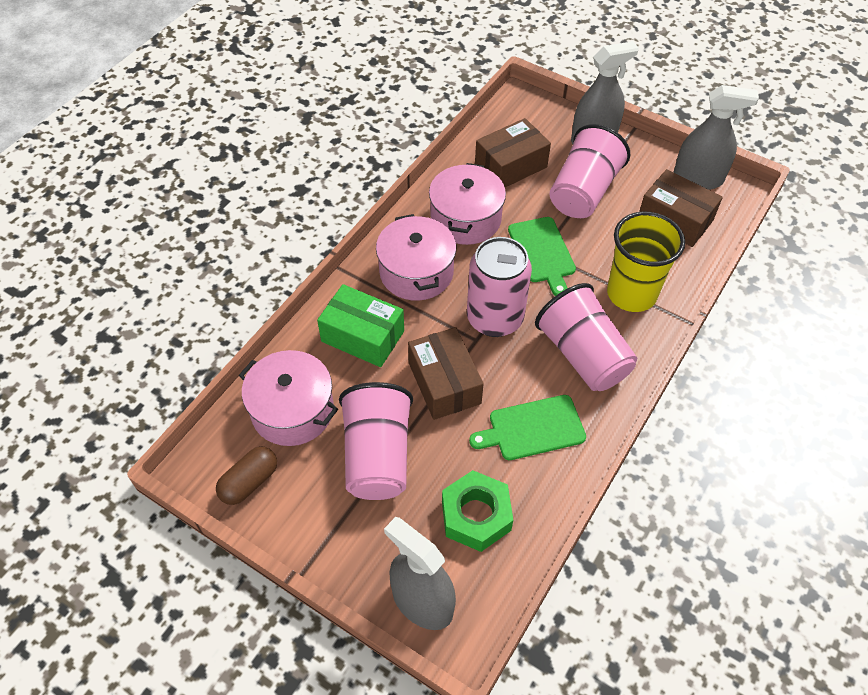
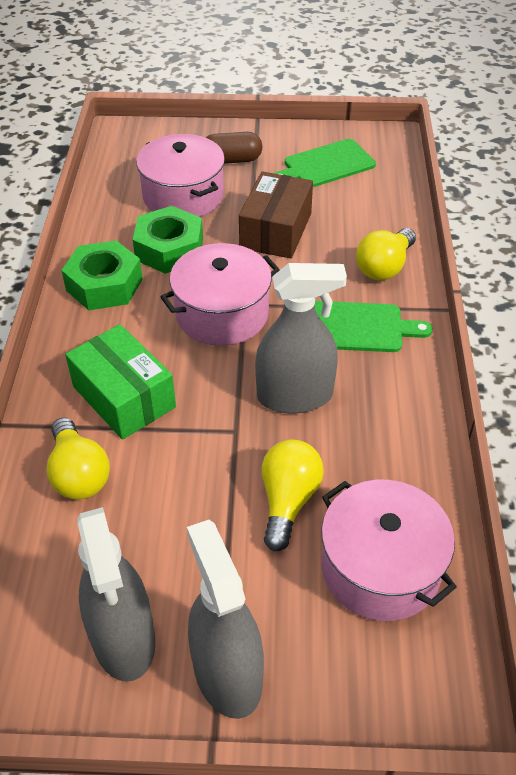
brown box: [408,327,484,420] [475,118,551,187] [639,169,723,247] = 3 -> [239,171,313,258] = 1
green nut: [442,470,513,552] = 1 -> [61,240,143,310] [133,206,203,274] = 2
pink can: [467,237,532,337] = 1 -> none = 0
pink cup: [339,382,413,500] [535,283,637,391] [549,124,630,218] = 3 -> none = 0
yellow cup: [607,212,685,312] = 1 -> none = 0
yellow light bulb: none = 0 -> [47,417,110,500] [262,440,324,551] [356,228,416,280] = 3

